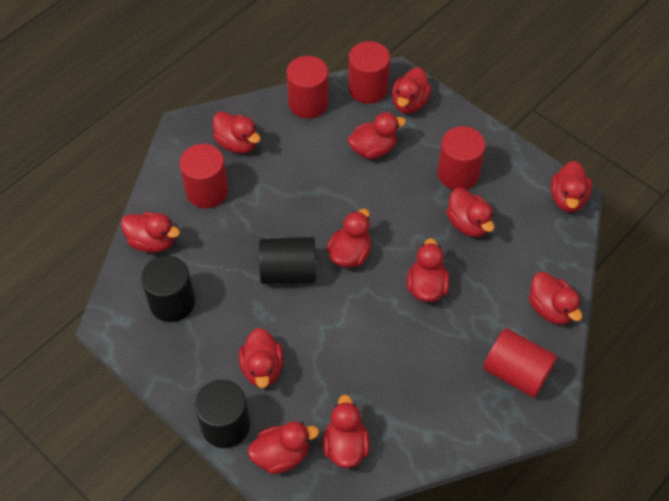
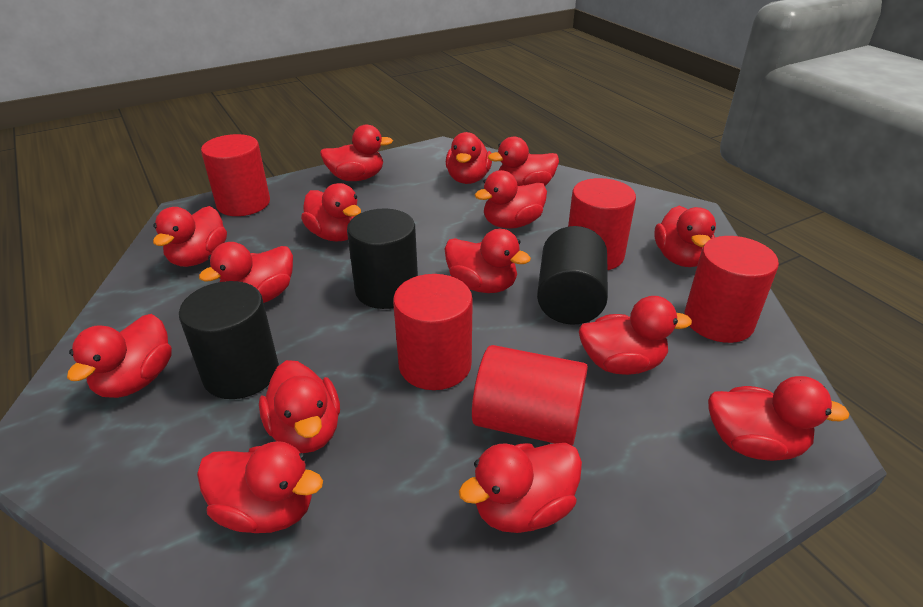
red duck: [121,212,180,252] [213,111,261,154] [239,328,283,388] [248,421,319,474] [323,395,370,468] [326,209,371,268] [348,112,406,159] [392,67,432,114] [407,238,449,302] [446,188,494,237] [529,272,582,325] [551,161,592,212] = 12 -> [67,314,172,398] [153,206,227,267] [197,441,323,533] [199,242,293,303] [259,360,340,453] [301,183,361,241] [320,124,393,181] [445,229,531,293] [446,132,492,184] [459,443,582,533] [475,170,547,229] [488,136,559,186] [579,296,692,375] [654,206,716,267] [708,376,849,461] = 15

